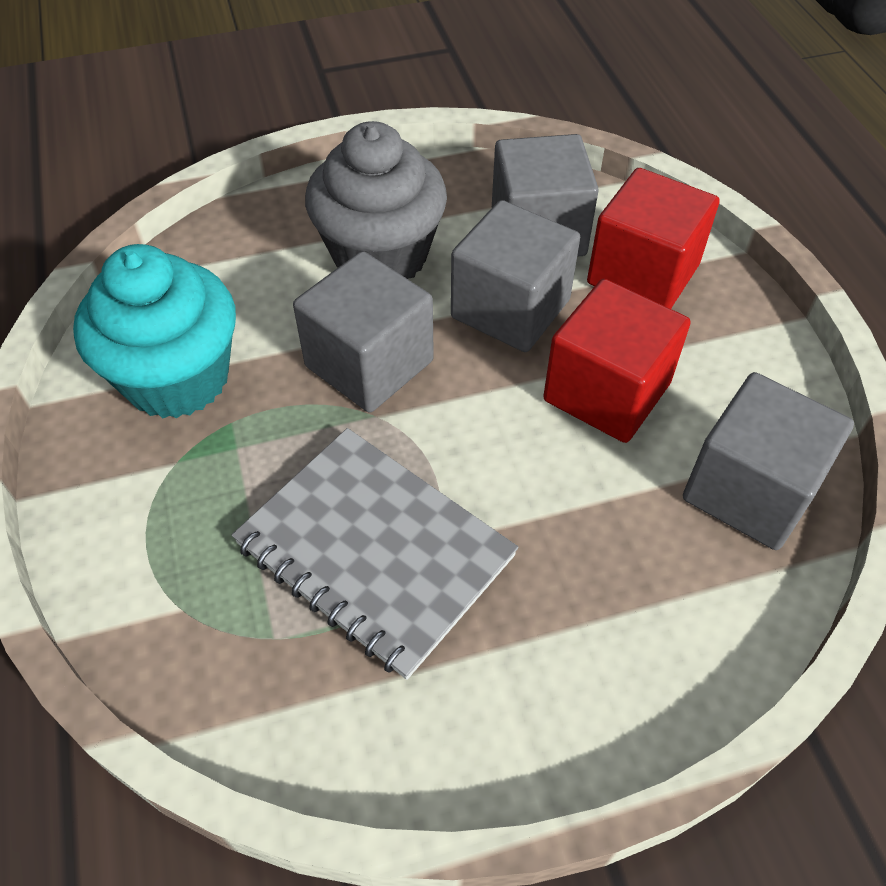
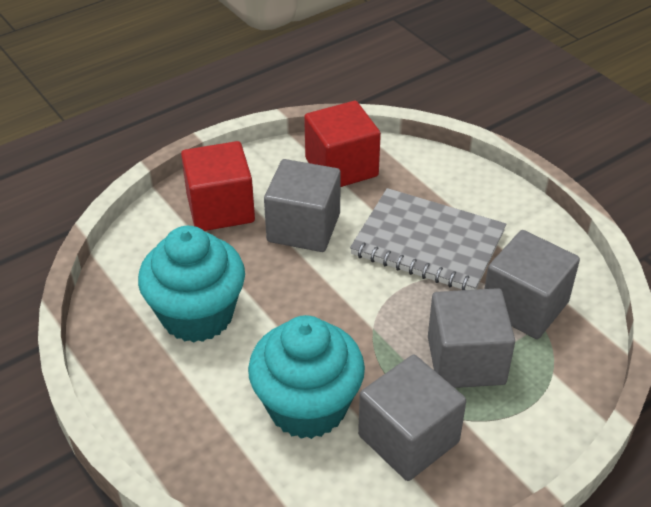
grey cupcake: [305,121,447,279] = 1 -> none = 0
turquoise cupcake: [73,244,236,418] = 1 -> [138,226,245,343] [248,315,365,439] = 2

